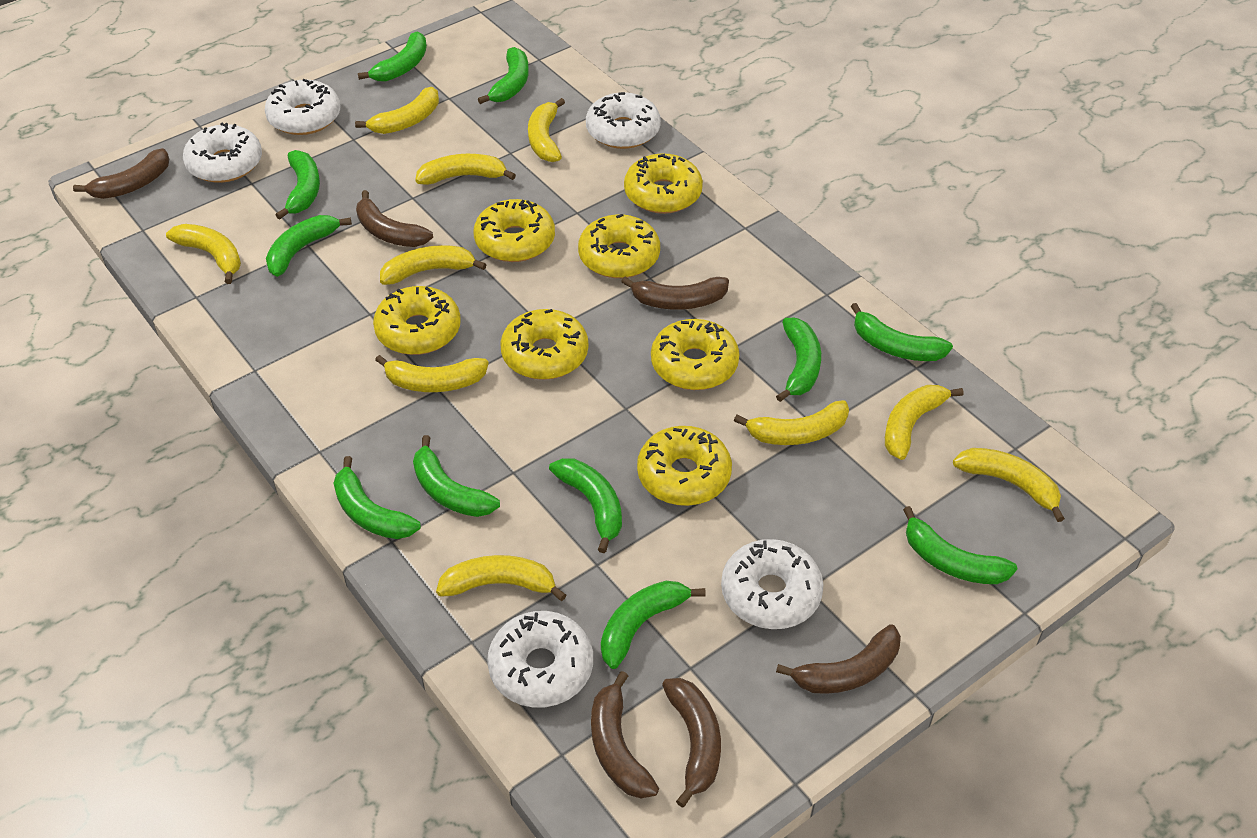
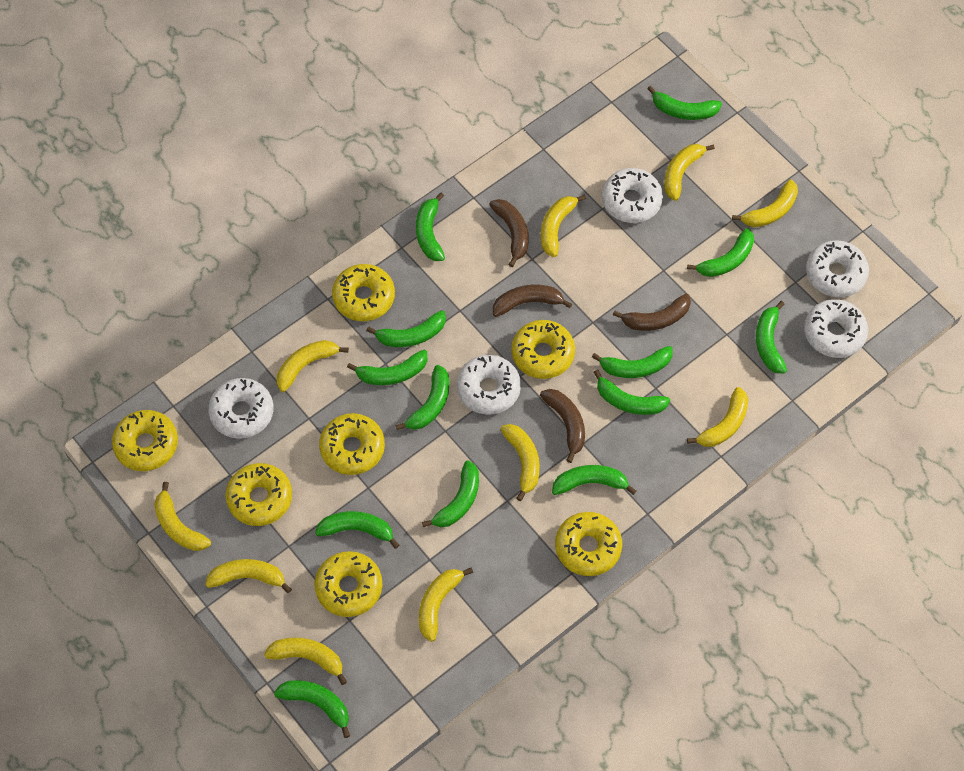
brown banana: [73,148,169,199] [356,190,433,247] [591,671,659,798] [621,277,729,310] [662,678,721,807] [776,624,901,694] = 6 -> [489,199,528,267] [493,285,572,317] [540,389,585,463] [613,294,691,331] = 4
green banana: [266,215,352,277] [276,150,320,220] [333,456,421,539] [358,31,427,82] [413,435,500,517] [478,47,529,104] [549,458,622,553] [601,581,706,669] [776,318,821,402] [851,303,953,361] [903,506,1017,584] = 11 -> [274,680,350,738] [315,511,399,549] [347,350,428,385] [366,310,446,347] [395,365,449,430] [416,193,445,261] [422,460,479,527] [552,465,636,495] [592,346,673,378] [593,369,670,415] [647,86,722,120] [687,228,754,277] [756,301,787,374] = 13

